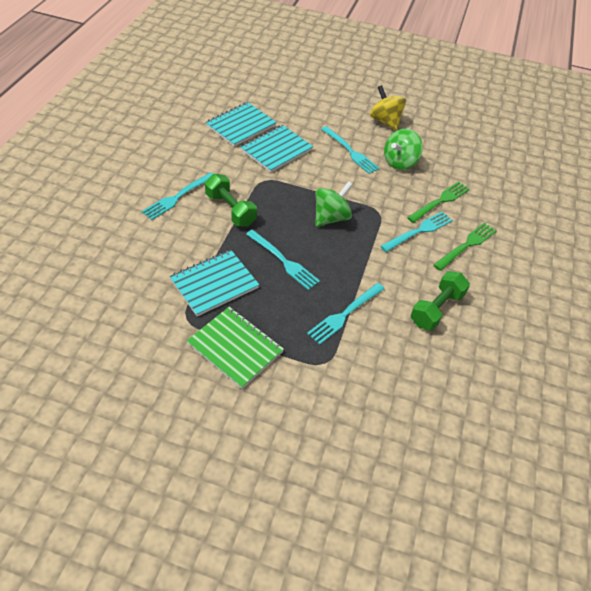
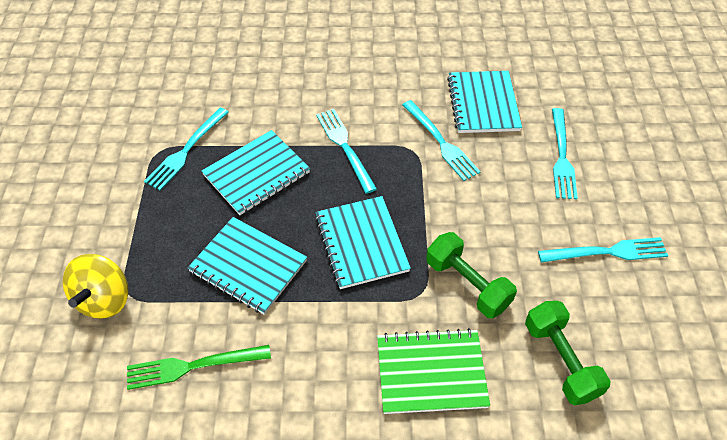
green fork: [407,182,470,223] [434,222,497,271] = 2 -> [127,345,271,390] = 1
green spinning top: [315,181,353,227] [384,129,423,170] = 2 -> none = 0
turquoise notebook: [169,250,259,317] [205,102,276,147] [240,125,313,173] = 3 -> [188,217,307,315] [202,130,310,215] [315,196,411,289] [447,71,522,133] = 4

